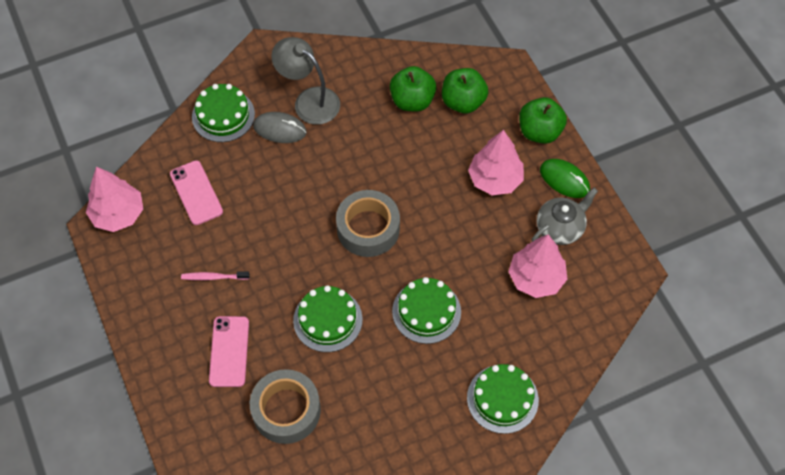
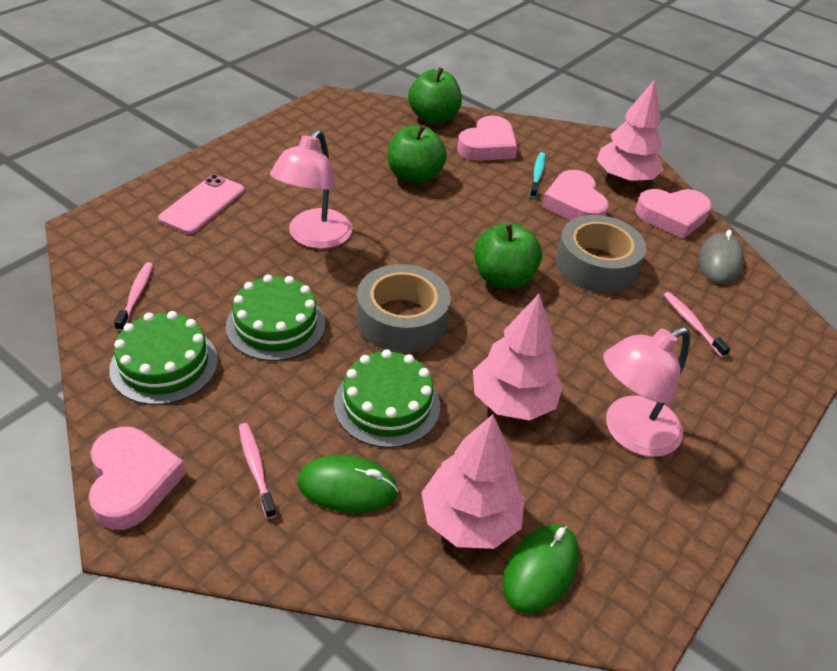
green cake: [192,84,255,142] [293,285,363,352] [392,277,461,344] [467,364,539,434] = 4 -> [109,311,218,405] [226,275,325,361] [334,349,440,448] = 3
green mouse: [540,159,590,198] = 1 -> [297,455,398,513] [503,524,579,613] = 2
grey lamp: [271,37,340,125] = 1 -> none = 0
grey teapot: [532,188,598,245] = 1 -> none = 0
pink heart: none = 0 -> [88,427,186,530] [457,116,517,161] [542,170,609,220] [635,189,712,239] = 4
pink lamp: none = 0 -> [270,129,352,249] [603,327,690,457] = 2
pink phone: [170,161,223,225] [209,316,249,387] = 2 -> [158,174,245,234] = 1
pink toothbrush: [181,272,250,280] = 1 -> [114,262,153,331] [239,423,276,519] [664,292,731,358] = 3
turquoise toothbrush: none = 0 -> [530,152,546,198] = 1

